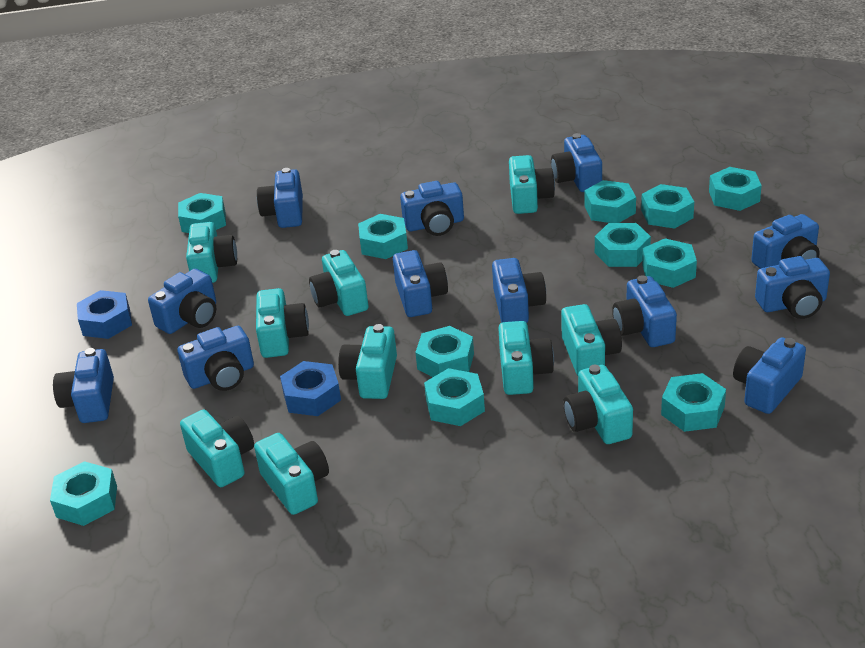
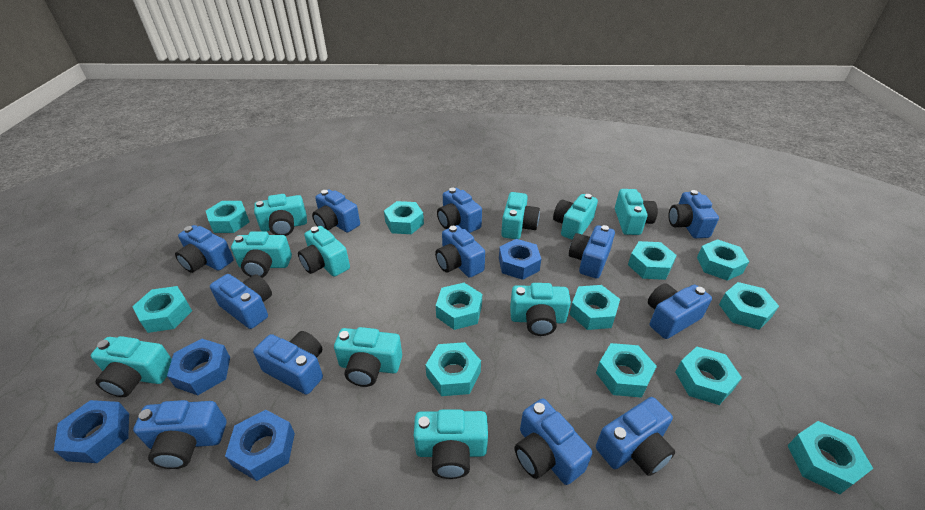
blue nut: [77,290,132,339] [280,361,341,416] = 2 -> [54,400,129,463] [167,339,230,395] [225,410,295,481] [499,239,541,280] = 4
turquoise nut: [50,461,117,526] [178,193,226,233] [358,214,408,259] [415,326,474,377] [424,368,485,426] [584,180,636,223] [595,223,651,267] [641,184,694,229] [642,238,697,288] [661,373,726,432] [709,167,762,211] = 11 -> [132,286,192,333] [206,201,249,233] [384,201,424,234] [425,342,481,396] [436,283,482,330] [569,285,620,330] [596,343,657,398] [628,241,677,280] [675,346,742,405] [697,239,749,281] [719,282,779,330] [787,421,873,494] = 12

